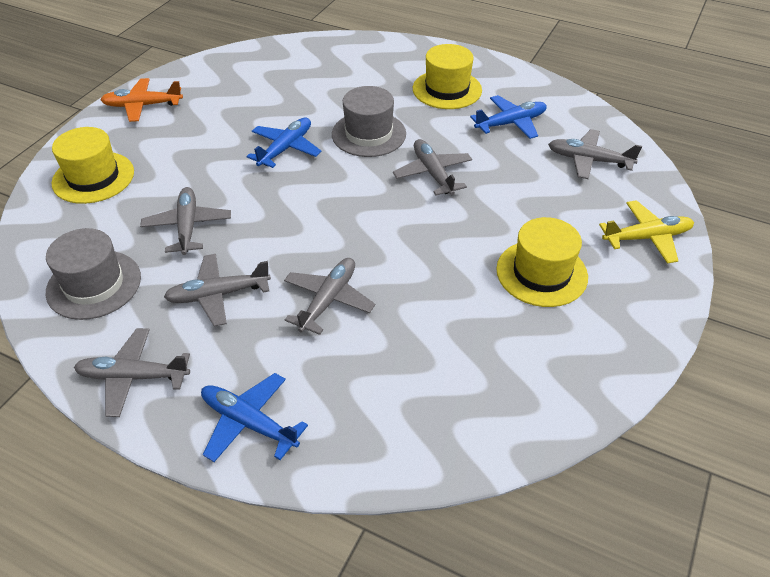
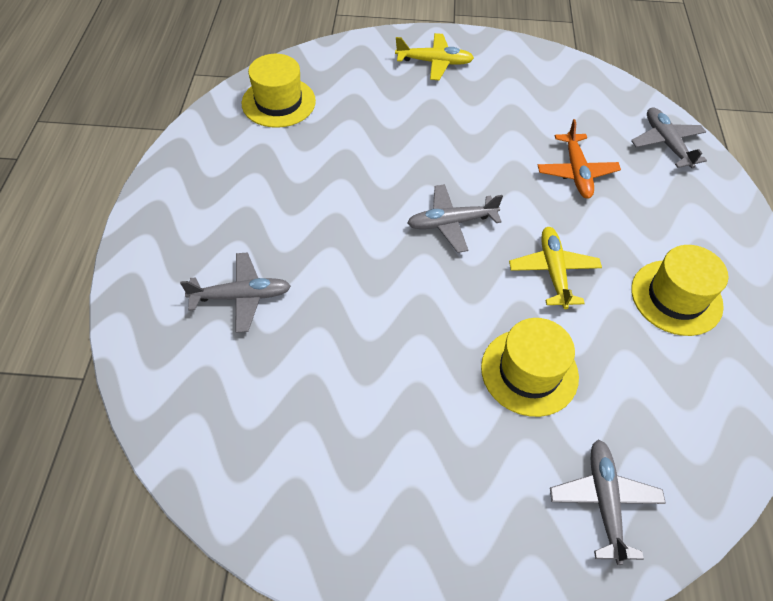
blue plane: [201,373,308,462] [246,117,322,168] [470,95,547,139] = 3 -> none = 0
grey hat: [45,228,141,320] [332,86,406,157] = 2 -> none = 0
grey plane: [74,328,190,417] [140,187,231,255] [164,254,271,327] [284,258,375,335] [393,139,472,195] [548,129,642,179] = 6 -> [180,252,291,333] [407,184,503,253] [550,440,666,565] [631,107,707,169] = 4
yellow plane: [599,200,694,264] = 1 -> [395,33,474,80] [509,227,602,309] = 2

